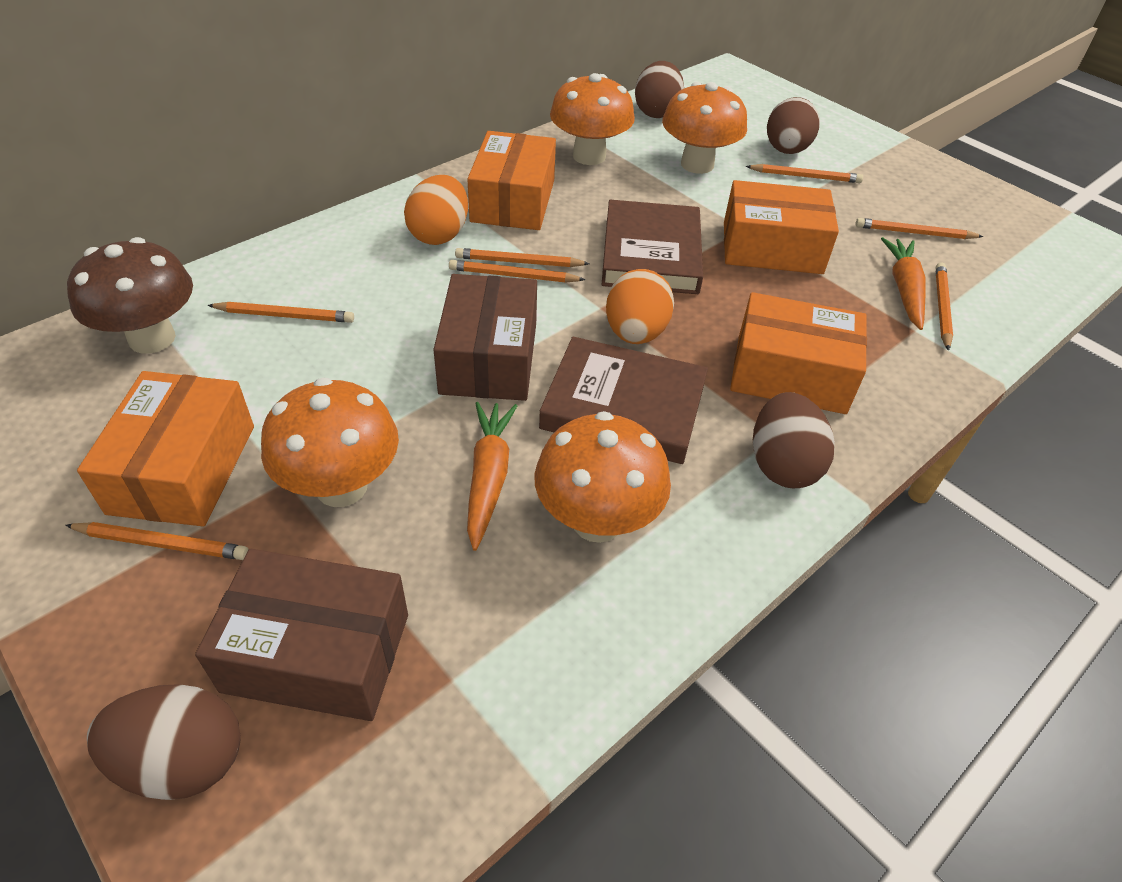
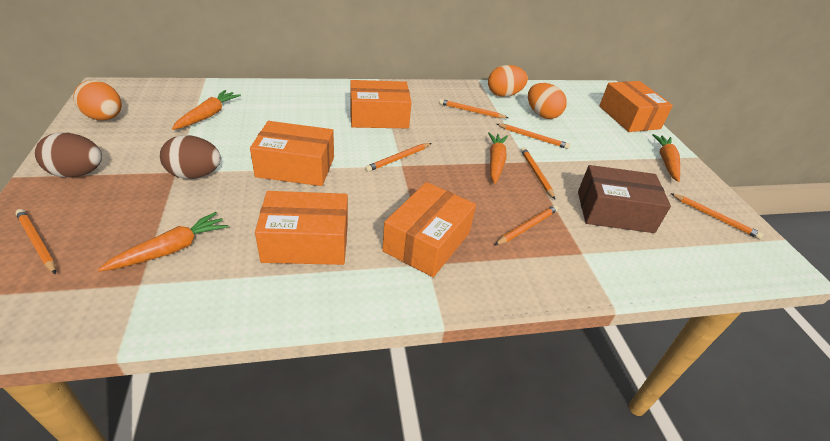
brown book: [539,337,708,464] [602,200,703,294] = 2 -> none = 0
brown box: [195,549,408,721] [433,274,537,401] = 2 -> [578,165,671,233] = 1
brown egg: [87,684,241,800] [635,61,684,118] [753,392,835,488] [767,97,820,154] = 4 -> [35,132,102,178] [160,135,221,179] = 2
brown mushroom: [67,237,193,354] = 1 -> none = 0
orange box: [77,371,254,526] [467,131,556,230] [724,180,839,274] [730,292,867,414] = 4 -> [250,121,334,186] [255,191,348,265] [350,80,412,128] [382,182,476,277] [599,81,673,132] = 5
orange carrot: [467,402,517,551] [881,237,925,330] = 2 -> [98,212,228,272] [172,90,241,130] [488,132,508,184] [652,134,680,182] = 4
orange egg: [404,175,468,245] [606,269,674,344] = 2 -> [73,80,122,121] [488,65,528,97] [528,83,567,119] = 3
orange mushroom: [261,378,399,507] [535,411,671,543] [550,73,635,165] [662,82,747,174] = 4 -> none = 0

